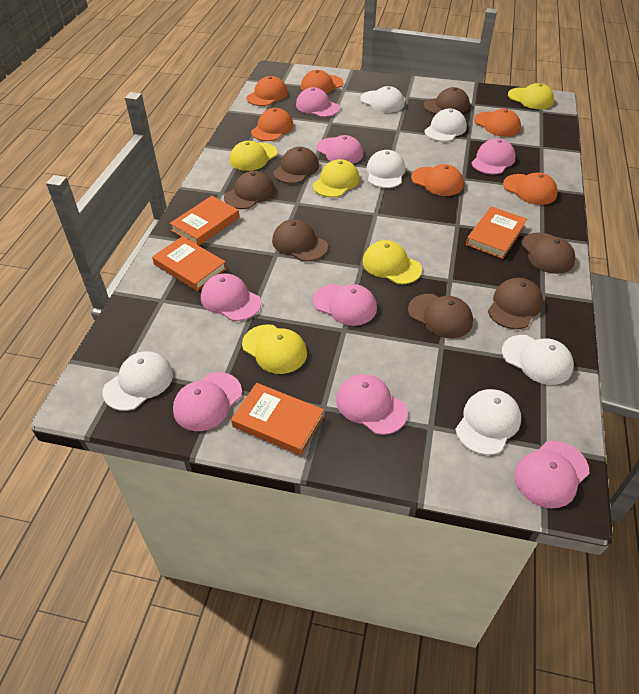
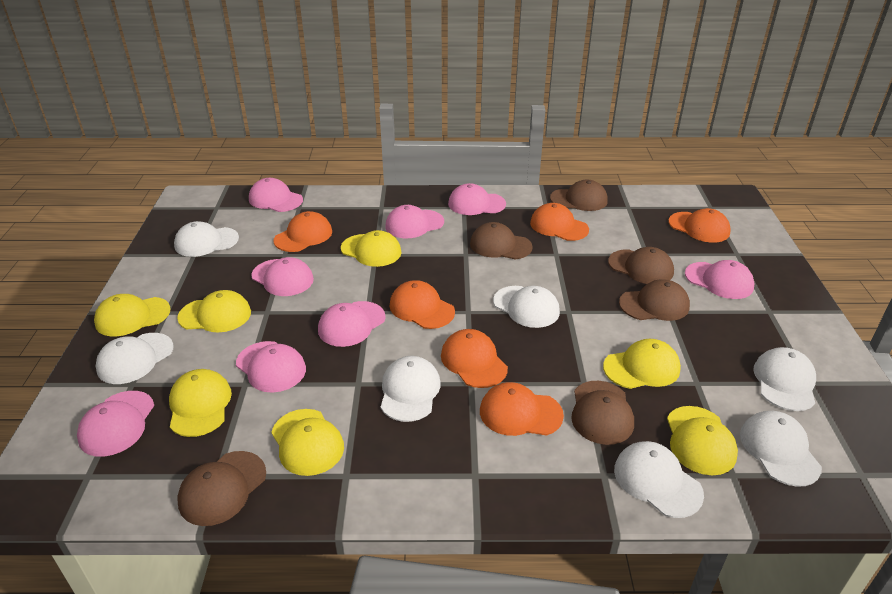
brown cap: [224,171,275,209] [272,219,328,262] [273,147,319,184] [408,294,473,338] [423,87,470,114] [488,278,543,329] [521,232,576,274] = 7 -> [177,451,266,526] [470,222,533,260] [550,180,608,211] [571,381,634,445] [608,247,674,284] [619,279,690,321] = 6
orange book: [152,236,227,291] [170,196,239,246] [231,383,324,455] [466,206,527,259] = 4 -> none = 0
white cap: [103,351,173,411] [360,86,404,113] [367,150,405,188] [425,109,467,142] [455,389,521,455] [502,335,574,385] = 6 -> [96,333,174,384] [174,221,239,257] [381,356,441,422] [493,286,560,328] [614,441,704,518] [740,411,822,487] [753,347,816,411] = 7
yellow cap: [230,141,277,171] [242,324,307,374] [313,159,360,197] [363,240,422,284] [508,83,554,109] = 5 -> [94,294,171,336] [169,369,232,437] [177,290,251,332] [271,409,344,476] [341,230,402,267] [603,339,681,389] [667,406,738,475] = 7

